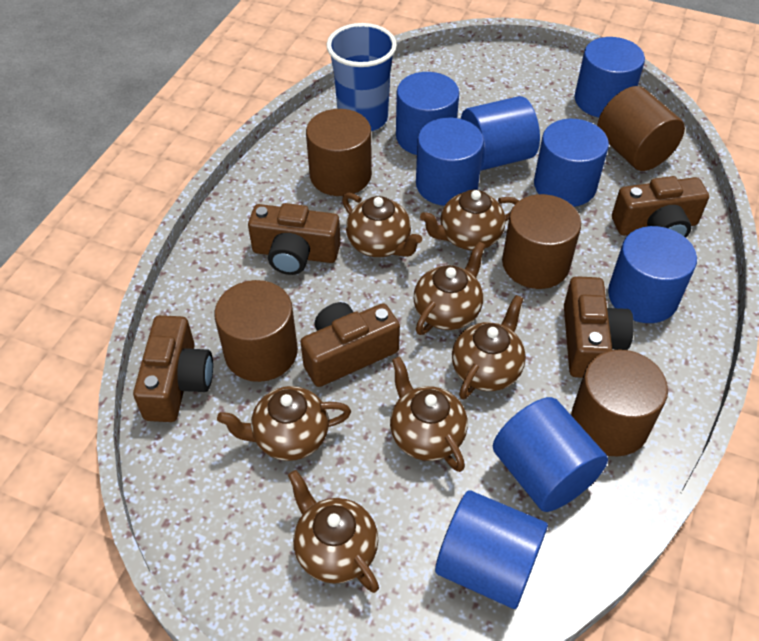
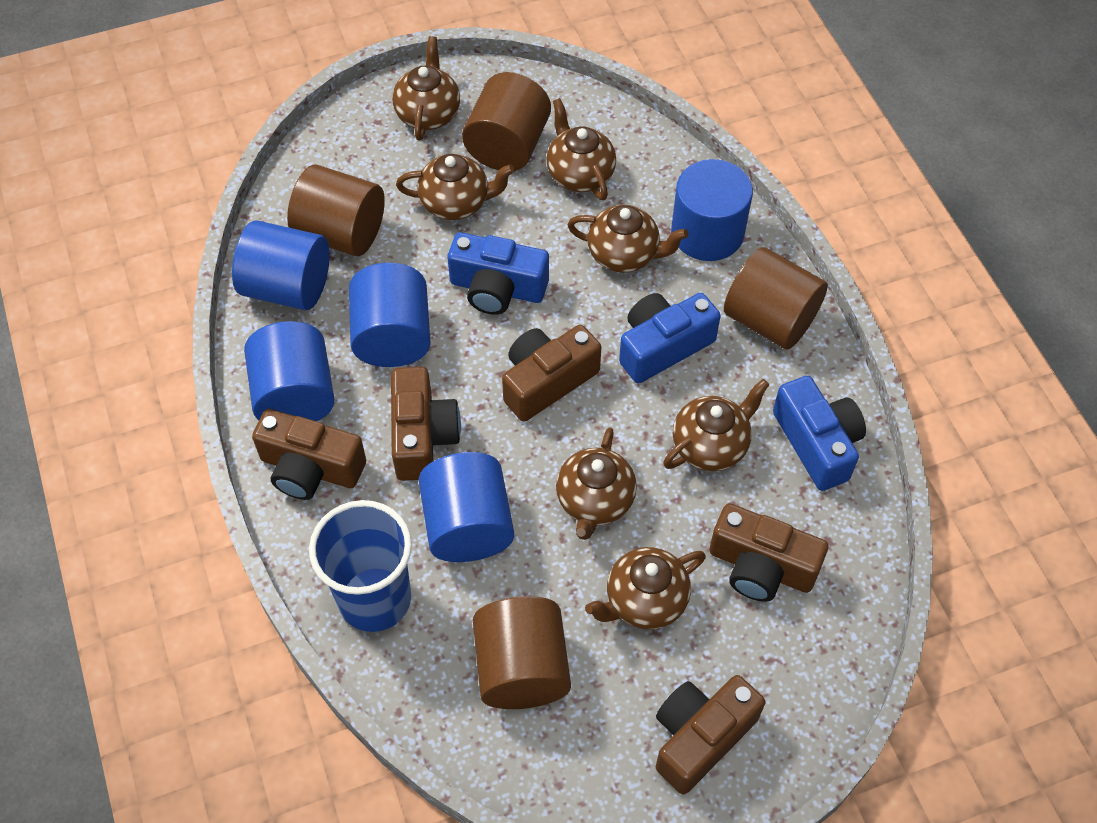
blue camera: none = 0 -> [448,232,549,315] [619,293,721,383] [773,376,866,491] = 3
blue cylinder: [396,72,459,155] [416,118,484,206] [435,490,548,609] [461,96,540,171] [493,397,608,512] [534,119,609,207] [575,37,645,117] [608,226,697,323] = 8 -> [232,221,330,310] [244,321,335,421] [349,263,431,367] [418,452,514,562] [671,159,753,261] = 5
brown cylinder: [214,280,298,382] [306,109,372,196] [502,194,581,289] [571,349,668,456] [597,86,685,171] = 5 -> [287,165,385,256] [462,72,551,171] [473,596,571,709] [724,247,828,349] = 4

